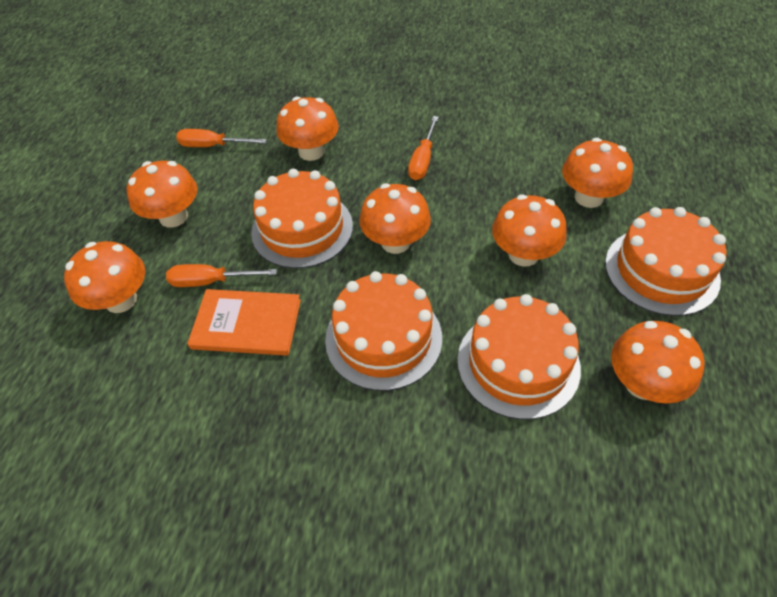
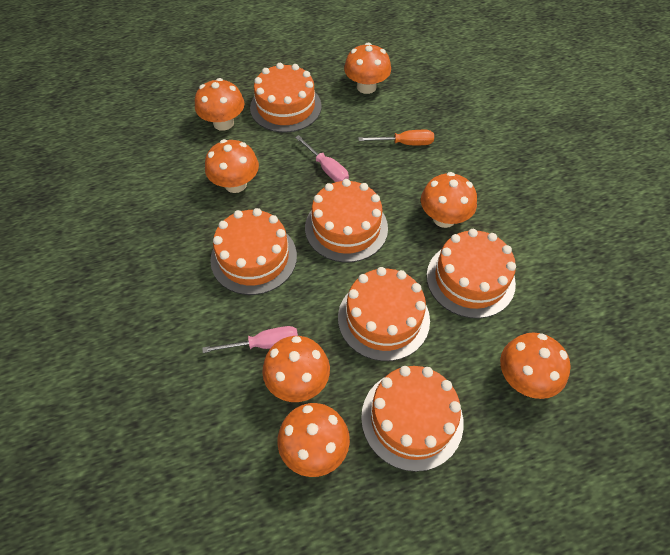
orange book: [187,289,301,356] = 1 -> none = 0
orange cake: [251,169,353,269] [325,271,442,391] [457,294,581,420] [605,207,727,316] = 4 -> [210,208,297,295] [250,63,322,133] [305,179,388,263] [338,267,430,361] [361,366,464,472] [427,229,516,318] = 6
orange screwdriver: [166,264,277,287] [176,129,267,147] [408,116,439,180] = 3 -> [358,130,434,145] = 1
pink screwdriver: none = 0 -> [202,326,298,353] [295,135,349,182] = 2

